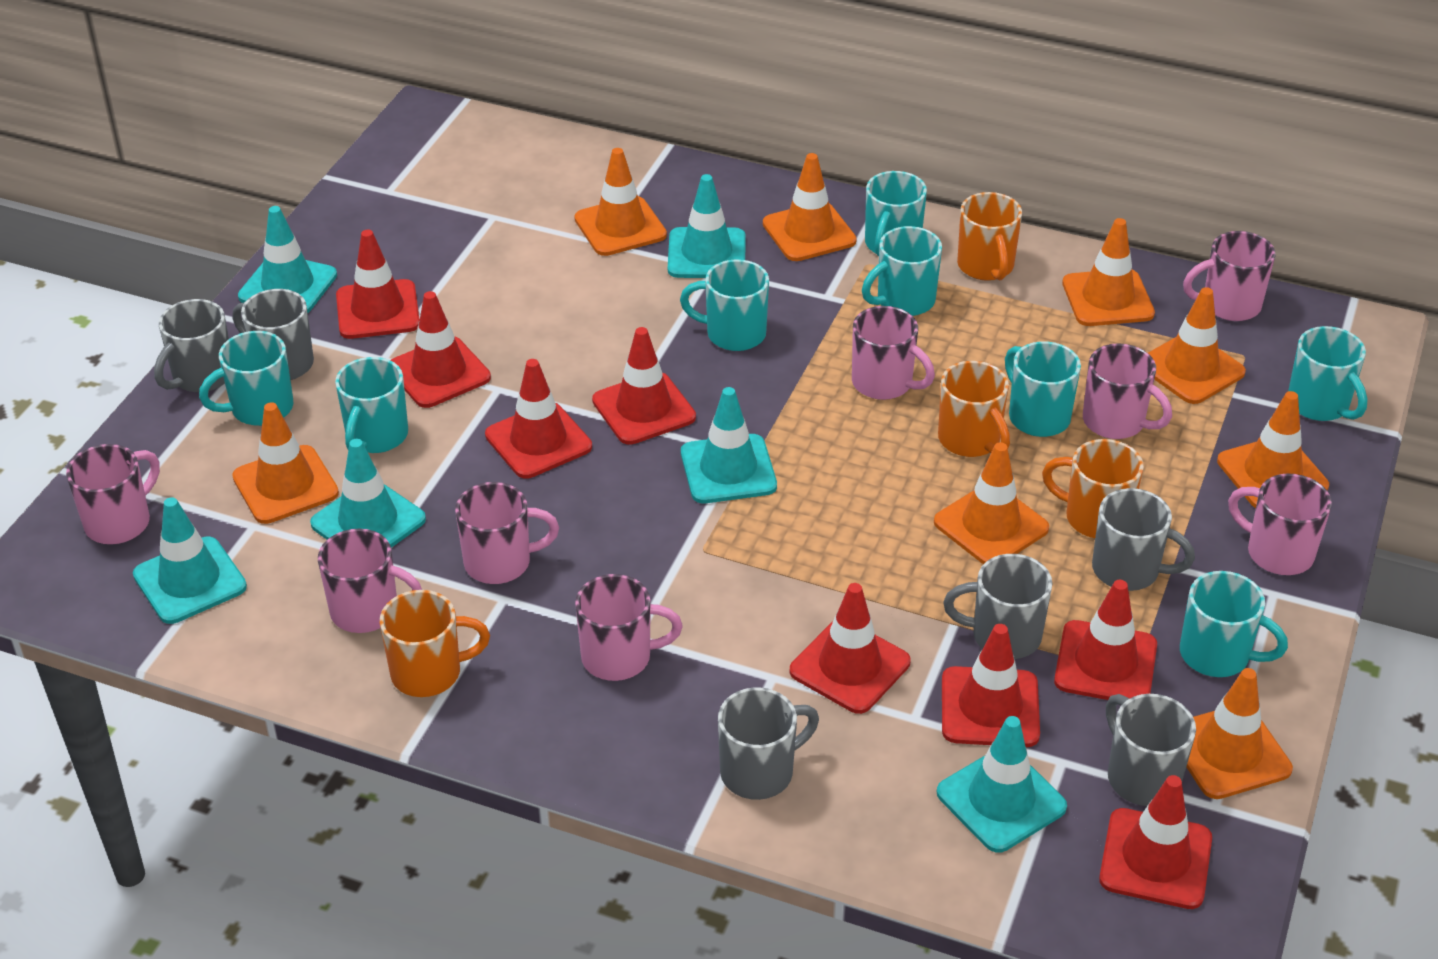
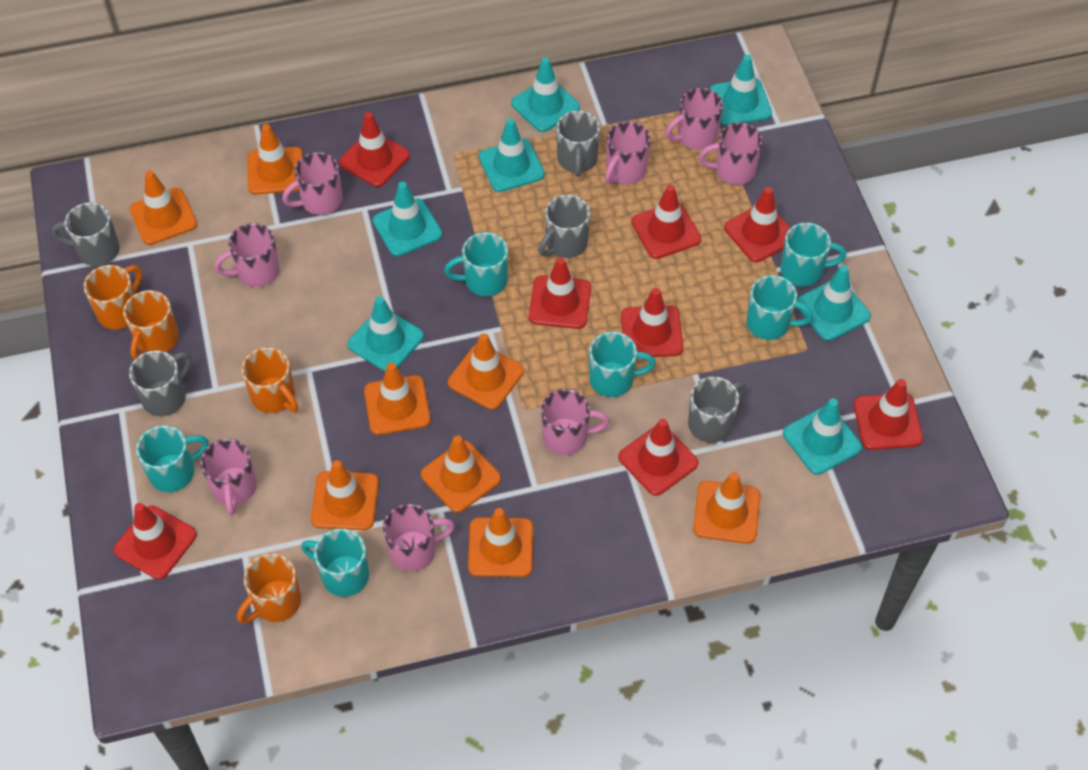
grey mug: [154,299,229,392] [232,289,314,380] [718,687,819,800] [943,554,1053,659] [1092,488,1195,591] [1106,694,1196,806] = 6 -> [52,202,120,266] [129,350,192,416] [539,195,590,258] [556,110,600,177] [688,376,746,443] = 5
turquoise mug: [199,331,293,426] [335,357,408,453] [680,259,769,351] [862,226,942,316] [865,171,927,256] [1005,341,1081,437] [1180,571,1288,677] [1288,326,1368,421] = 8 -> [136,425,209,492] [301,528,369,597] [444,232,508,296] [589,331,656,397] [746,275,813,340] [780,223,846,287] = 6
turquoise traffic cone: [133,497,247,624] [238,206,337,313] [310,439,426,548] [668,174,746,278] [681,387,777,503] [937,716,1067,852] = 6 -> [348,296,424,372] [373,182,442,256] [479,119,545,192] [511,57,580,132] [710,54,772,126] [783,398,862,475] [797,265,871,341] = 7

